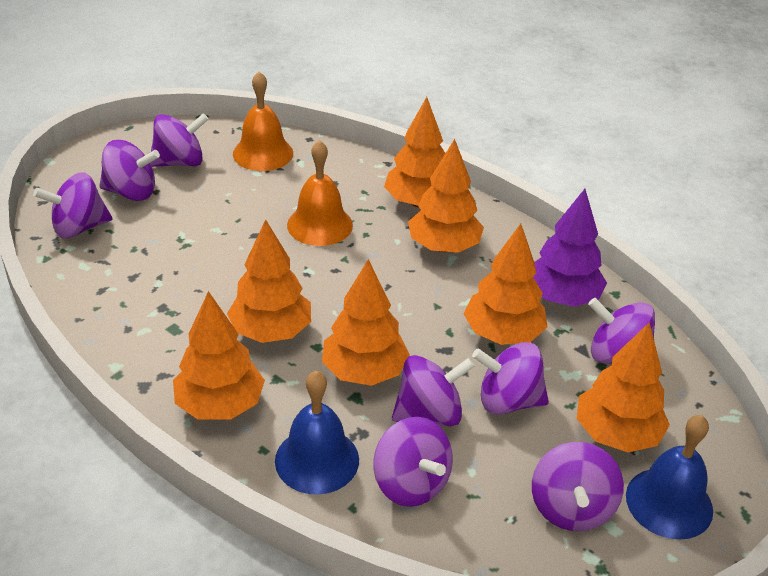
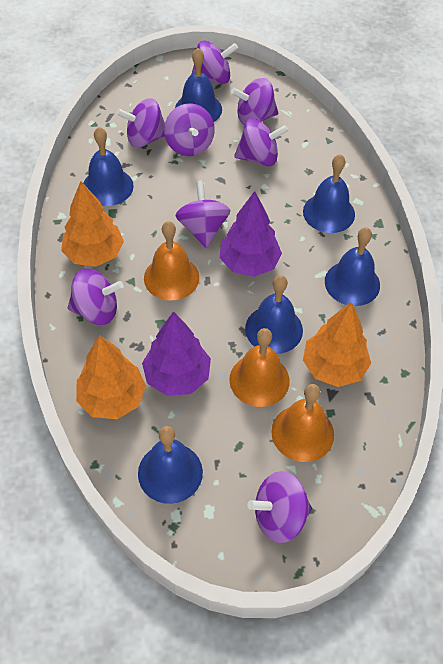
blue bell: [275,371,359,495] [626,415,713,540] = 2 -> [83,127,134,206] [138,426,203,504] [175,48,222,122] [245,275,303,354] [303,154,355,233] [325,227,380,306] = 6
orange bell: [233,72,293,171] [287,140,353,246] = 2 -> [144,221,199,300] [229,328,290,407] [271,384,334,462] = 3
orange tree: [173,291,265,420] [227,219,311,343] [322,259,410,386] [384,97,445,207] [408,139,484,252] [464,224,547,345] [577,322,670,453] = 7 -> [61,181,124,267] [76,335,146,419] [303,302,371,387] = 3
purple tree: [533,189,607,307] = 1 -> [142,311,211,396] [220,191,282,277] = 2

